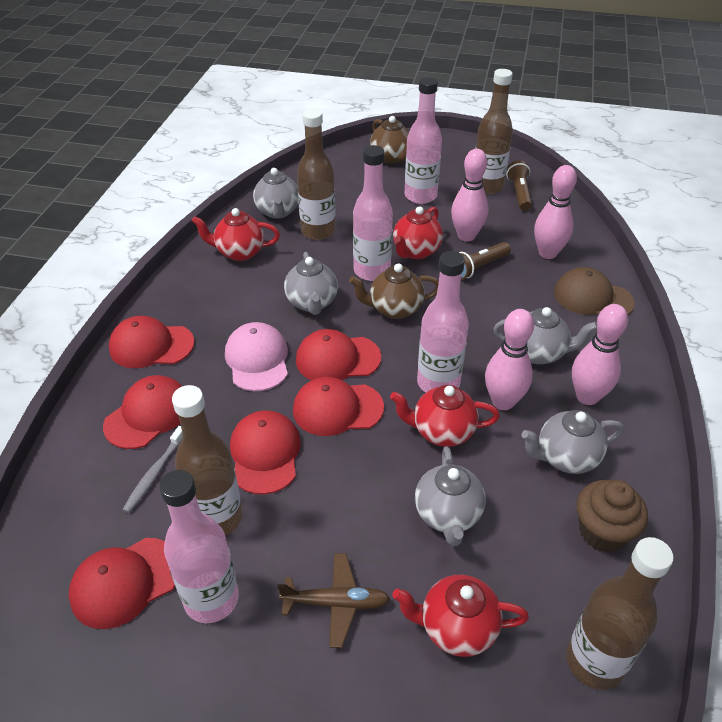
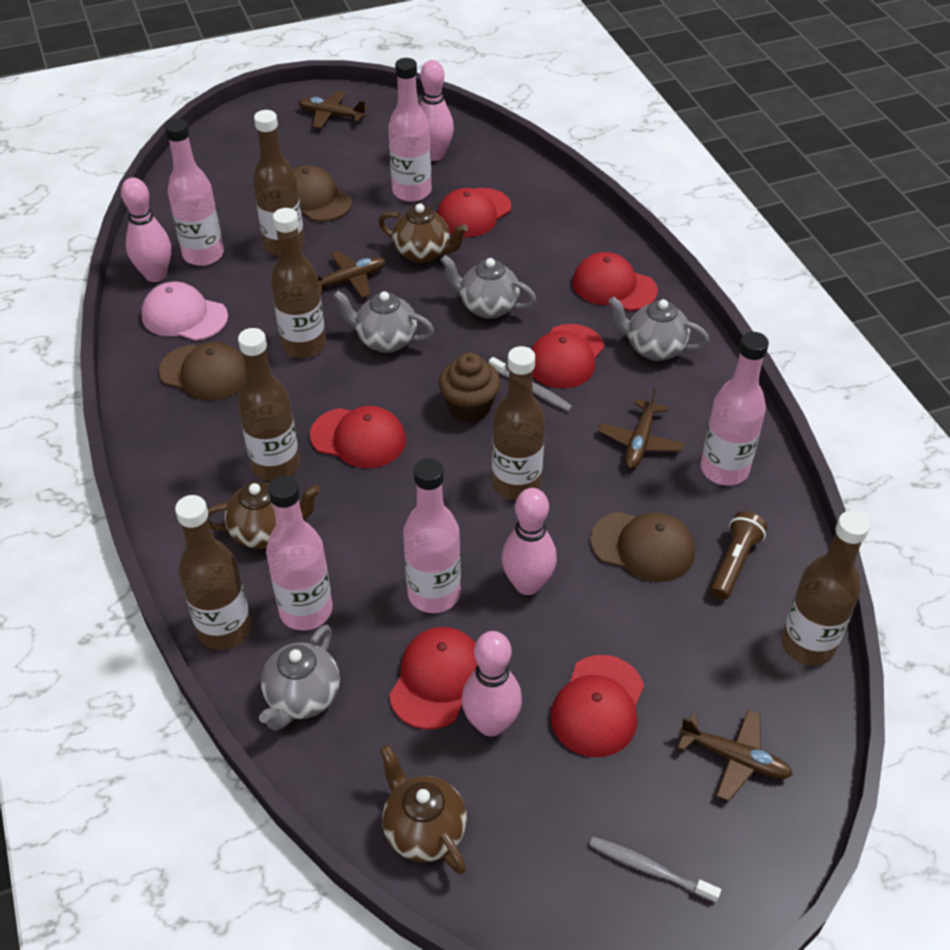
brown bottle: [172,385,243,535] [297,109,336,240] [476,69,513,194] [566,537,674,690] = 4 -> [175,495,251,650] [238,328,300,481] [253,110,305,256] [271,208,326,358] [492,346,545,500] [781,511,870,666] = 6
brown cap: [554,267,635,315] = 1 -> [159,342,246,401] [293,165,352,222] [590,512,695,582] = 3
brown flashlight: [459,242,511,279] [506,160,532,211] = 2 -> [710,511,768,600] = 1
brown plane: [278,553,390,648] = 1 -> [298,91,368,128] [317,251,386,298] [598,388,684,469] [678,709,793,801] = 4
brown teapot: [349,264,439,319] [370,116,409,164] = 2 -> [208,482,320,549] [378,203,468,263] [380,745,467,874] = 3
grey teapot: [253,167,299,219] [284,252,338,315] [415,446,486,546] [493,307,597,364] [521,410,624,474] = 5 -> [259,625,340,731] [333,290,434,353] [440,255,536,319] [608,296,709,361] = 4
grey toothbrush: [122,426,183,513] = 1 -> [489,357,573,412] [589,836,721,903] = 2
pink bottle: [159,470,239,623] [353,145,393,281] [405,77,442,204] [417,251,469,392] = 4 -> [165,119,224,266] [266,475,332,631] [388,58,431,202] [403,458,461,613] [701,332,769,485] = 5
red teapot: [192,208,280,261] [390,385,500,447] [392,575,529,657] [393,206,443,259] = 4 -> none = 0

